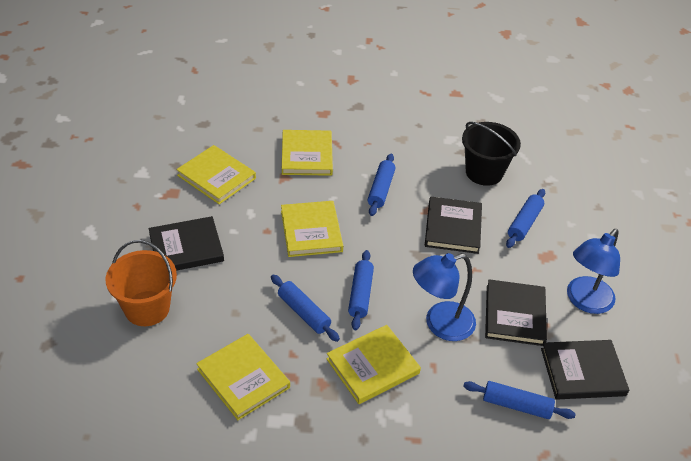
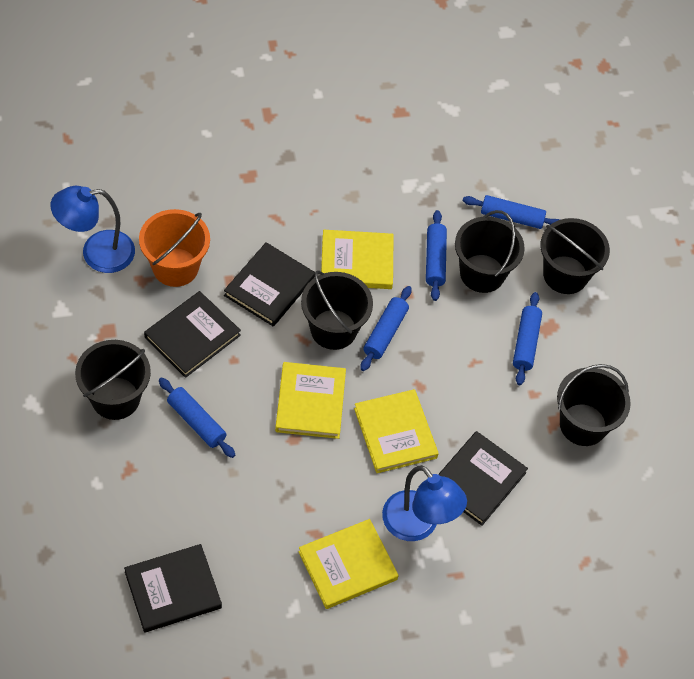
black bucket: [462,122,521,186] = 1 -> [75,340,151,420] [301,271,373,350] [455,210,525,293] [540,218,610,294] [557,364,631,446] = 5
yellow book: [177,145,256,204] [196,334,290,420] [281,201,343,257] [282,130,333,176] [327,325,421,404] = 5 -> [275,362,346,439] [298,519,399,609] [321,230,394,289] [354,389,439,473] = 4

